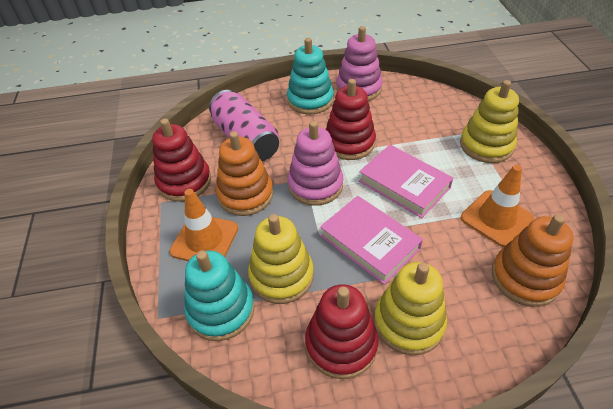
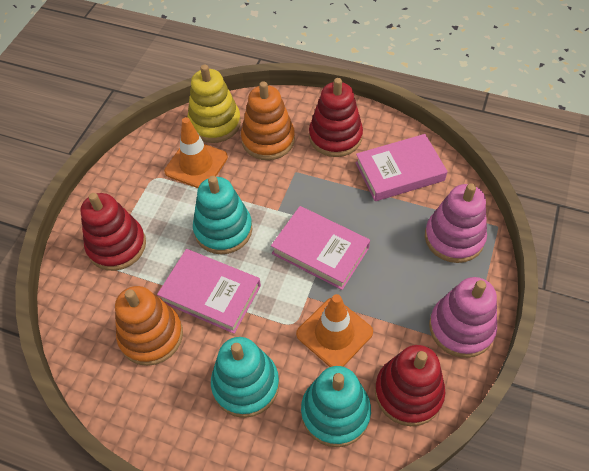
pink book: [320,196,423,285] [359,145,453,218] = 2 -> [157,249,261,334] [271,206,370,290] [355,134,448,201] = 3
pink can: [209,90,279,161] = 1 -> none = 0
turquoise stacking toy: [184,250,255,341] [287,38,334,115] = 2 -> [193,176,252,254] [211,337,279,418] [301,366,371,447] = 3
yellow stacking toy: [248,214,314,304] [374,262,447,355] [460,80,519,163] = 3 -> [187,64,241,143] = 1

